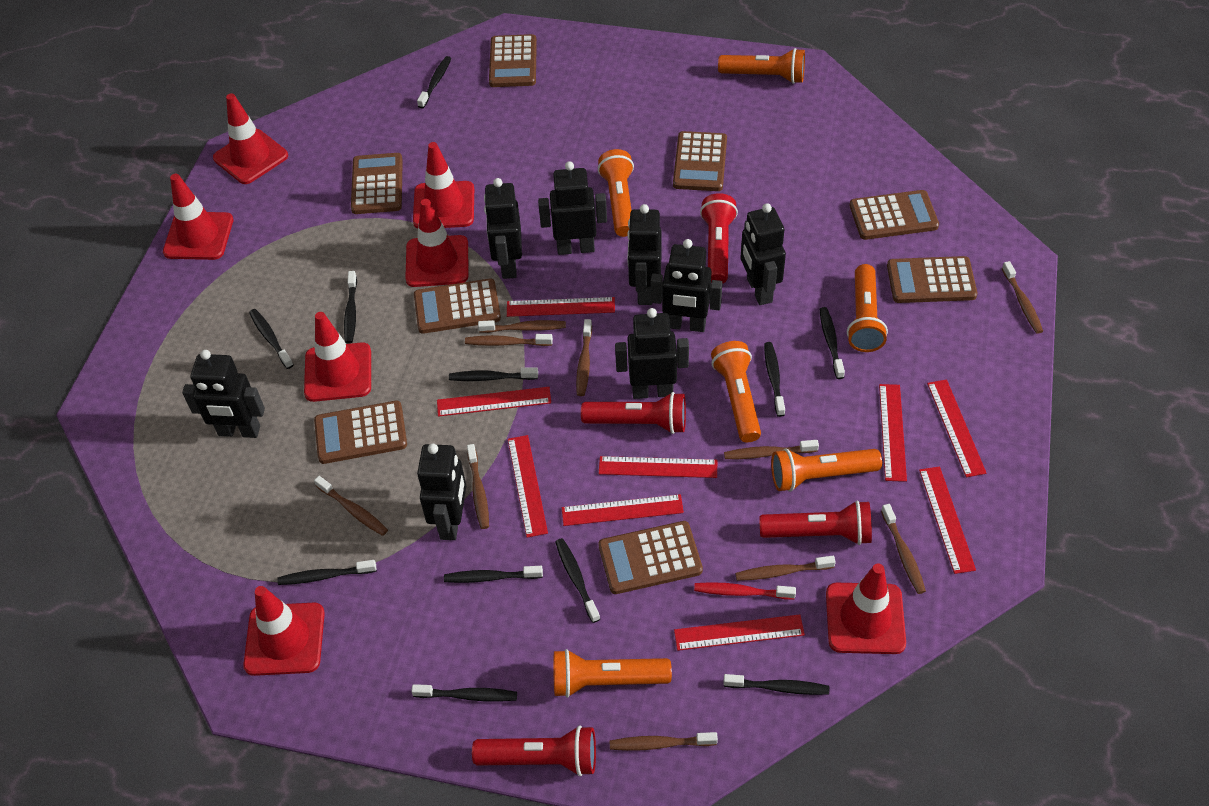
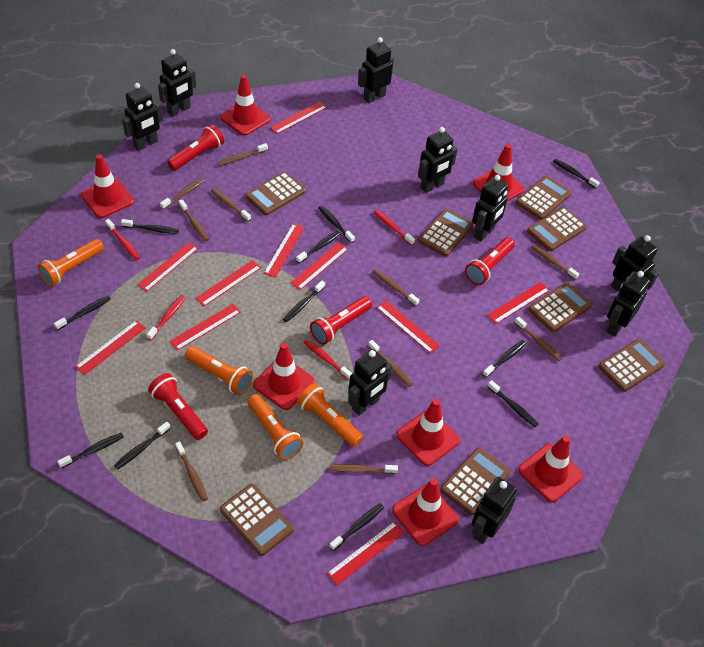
black robot: [182,350,265,438] [417,444,466,540] [484,178,522,279] [538,161,607,255] [615,308,689,399] [627,204,662,305] [651,239,722,332] [741,203,786,305] = 8 -> [122,83,164,151] [158,49,196,117] [348,349,392,416] [358,37,394,103] [418,127,457,193] [471,477,517,544] [472,175,508,242] [607,271,650,337] [611,235,659,292] = 9
orange flashlight: [553,649,672,698] [598,149,634,237] [711,341,761,442] [718,48,805,84] [771,449,882,492] [847,264,888,352] = 6 -> [37,239,104,287] [185,346,253,395] [247,394,303,460] [297,383,363,447] = 4
red ruler: [437,387,551,417] [507,297,615,317] [508,435,548,538] [562,494,684,526] [599,456,717,478] [674,614,805,651] [879,384,907,482] [919,466,976,574] [927,379,986,477] = 9 -> [75,320,145,375] [137,242,198,292] [169,304,241,351] [195,260,261,306] [264,224,305,278] [270,101,327,134] [291,242,348,290] [327,521,405,585] [376,300,440,354] [487,282,550,324] = 10
red toothbrush: [694,582,796,599] = 1 -> [105,219,140,260] [147,295,186,340] [304,339,352,380] [374,210,415,245] = 4

